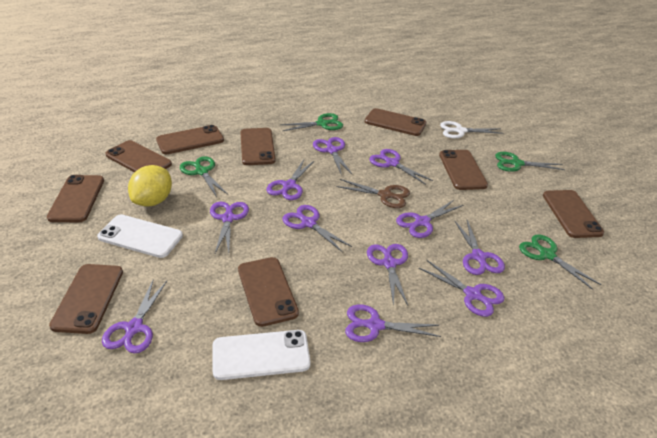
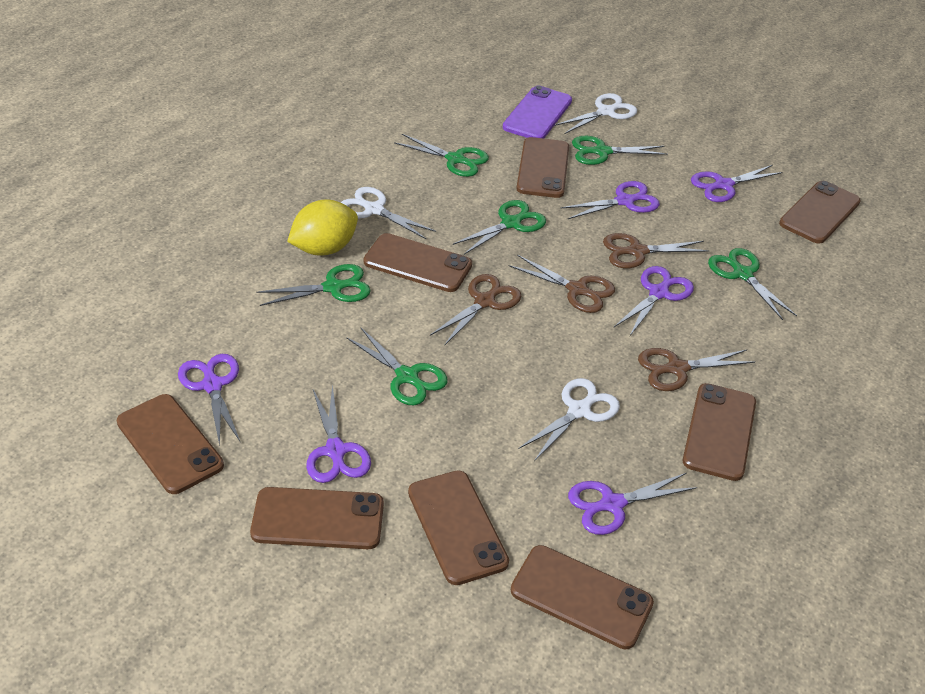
brown phone: [47,175,104,222] [49,264,123,334] [106,140,172,172] [156,125,224,154] [238,257,299,327] [240,128,275,165] [365,108,426,136] [439,150,488,190] [543,190,604,238] = 9 -> [117,394,224,494] [250,487,384,549] [363,233,472,292] [408,470,509,585] [511,545,654,649] [516,137,569,198] [683,383,756,481] [779,181,861,244] = 8
brown scissors: [336,179,410,208] = 1 -> [430,274,521,345] [509,255,615,313] [603,233,709,268] [638,348,755,391] = 4
green scissors: [180,156,228,197] [281,113,343,131] [495,152,565,172] [519,234,601,290] = 4 -> [256,264,371,306] [346,328,448,405] [394,134,489,177] [453,200,546,254] [572,136,668,165] [708,248,797,320] = 6
purple phone: none = 0 -> [503,86,572,139] = 1
purple scissors: [102,279,167,354] [210,202,249,253] [266,160,315,200] [283,205,352,252] [313,137,352,176] [345,304,441,342] [367,244,408,306] [369,149,433,185] [396,200,463,238] [419,260,504,317] [455,220,505,275] = 11 -> [178,354,241,446] [306,385,371,483] [561,181,660,219] [568,473,697,535] [614,266,694,336] [691,165,783,202] = 6
white phone: [97,214,183,258] [213,330,311,380] = 2 -> none = 0
white scissors: [440,121,504,139] = 1 -> [341,187,436,239] [518,378,620,461] [555,93,637,134] = 3

